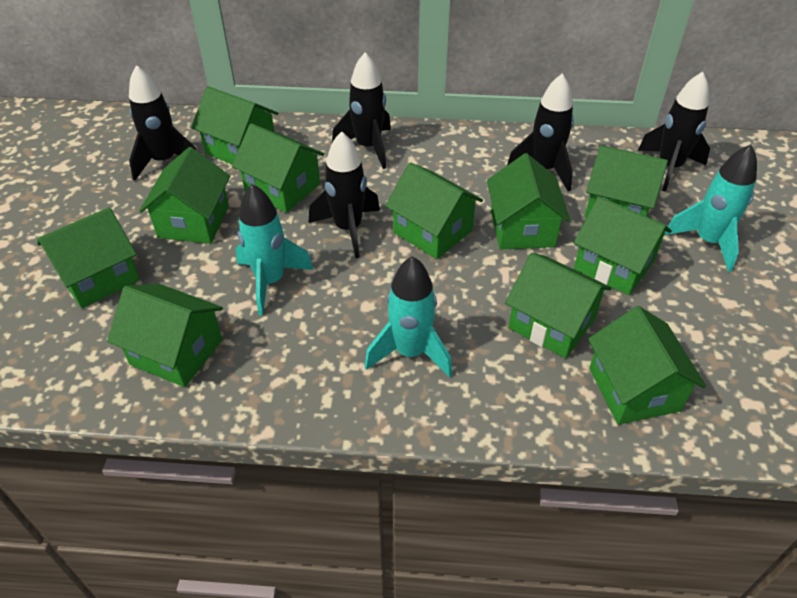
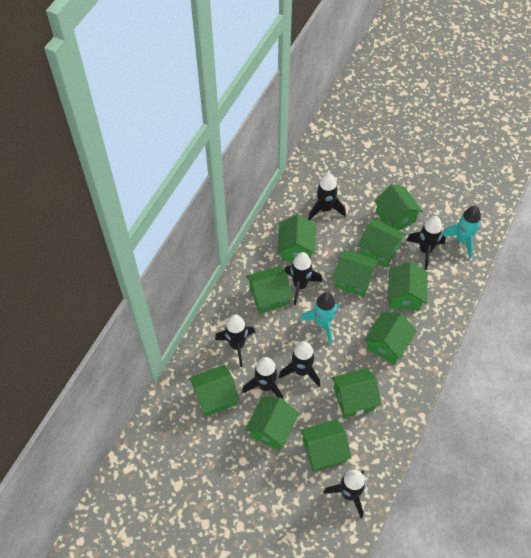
black rocket: [129,65,196,181] [309,131,380,258] [332,52,391,169] [507,73,574,191] [638,72,710,192] = 5 -> [215,315,255,367] [242,357,283,399] [279,341,320,387] [285,252,322,305] [308,173,346,220] [324,470,366,518] [406,216,446,270] = 7
turquoise rocket: [235,184,314,316] [365,256,452,378] [664,144,757,272] = 3 -> [300,292,339,344] [442,206,481,259] = 2

